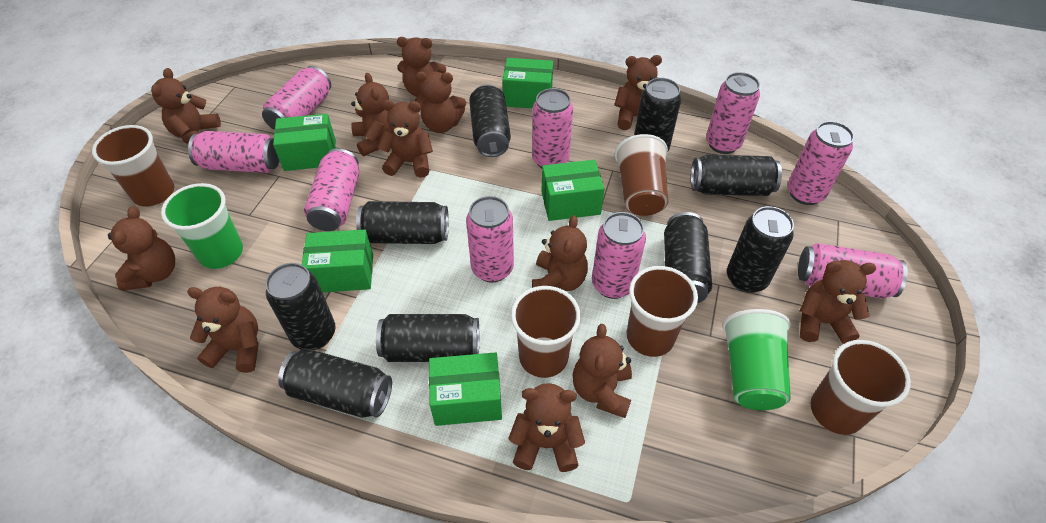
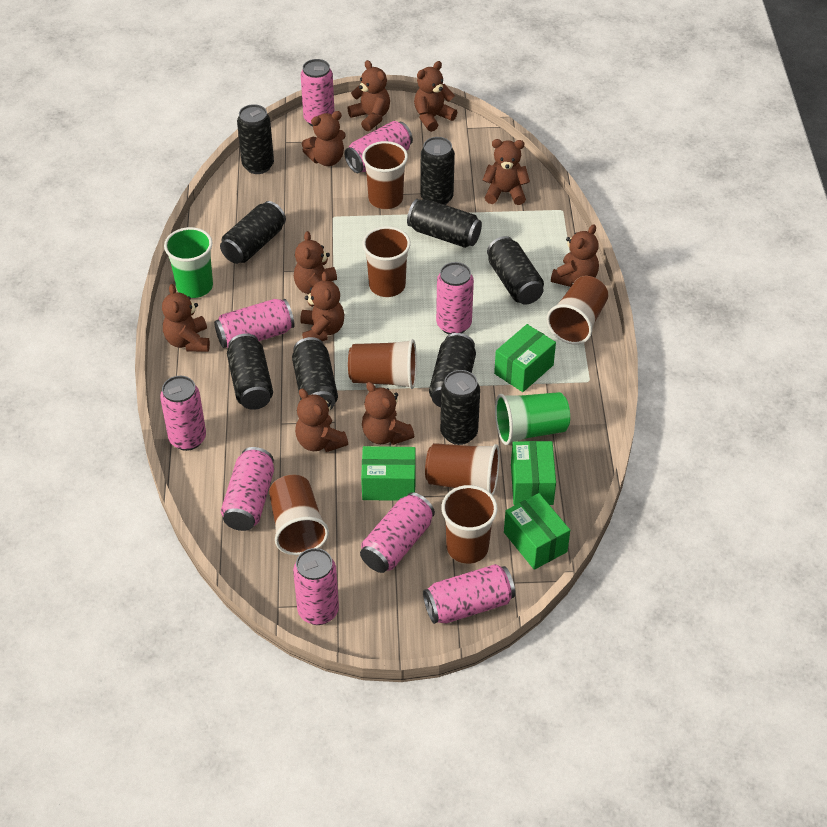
brown cup: [92,125,174,207] [511,286,581,378] [615,134,668,216] [627,266,698,357] [811,340,911,435] = 5 -> [269,475,329,555] [348,339,417,389] [362,141,408,209] [362,226,411,297] [425,443,500,495] [441,485,497,564] [547,276,608,345] = 7
brown teddy bear: [108,206,175,291] [151,68,221,144] [187,287,259,373] [351,73,392,156] [378,100,433,178] [397,37,446,97] [415,72,466,133] [508,383,585,472] [532,215,588,291] [573,324,632,418] [614,55,662,130] [800,260,876,344] = 12 -> [162,284,210,352] [294,231,337,294] [295,388,348,452] [301,271,344,341] [302,111,346,166] [347,60,390,131] [362,382,414,445] [414,61,457,132] [483,139,530,205] [551,224,599,287] = 10
green box: [273,114,336,171] [302,230,373,292] [429,352,502,426] [502,58,553,108] [541,160,605,221] = 5 -> [361,446,416,501] [494,324,556,392] [504,493,570,570] [511,441,556,505] = 4

